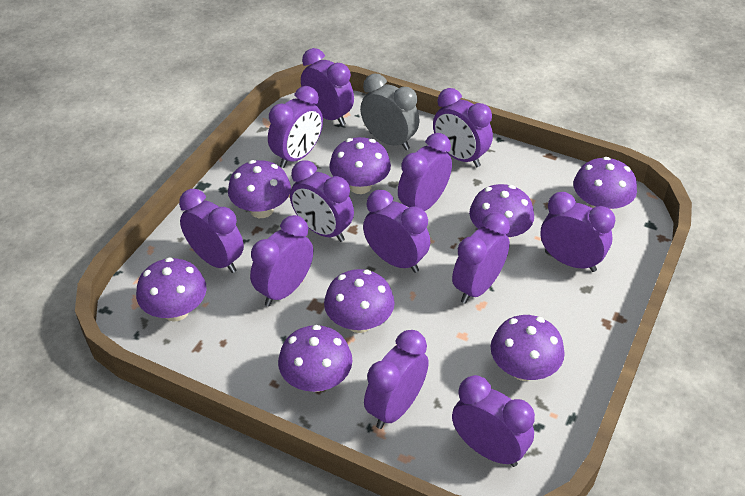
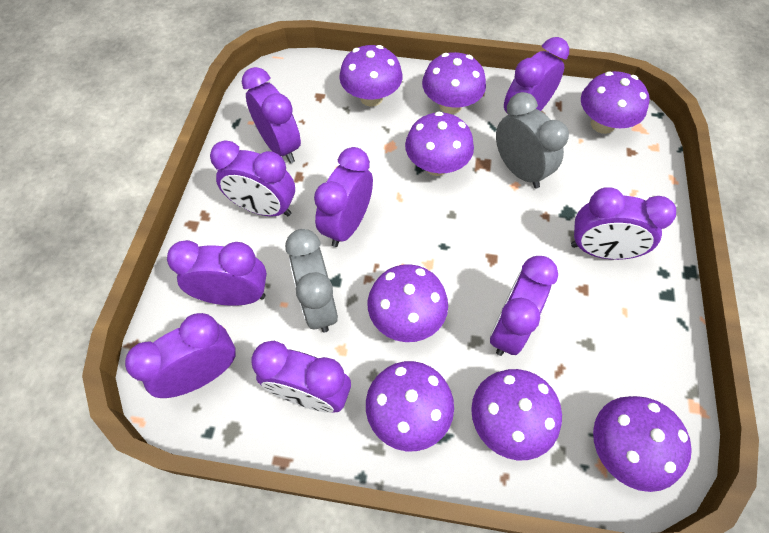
grey clock: [360,74,420,150] = 1 -> [285,229,338,333] [496,92,569,188] = 2
purple clock: [179,189,244,273] [250,215,313,306] [268,86,323,168] [290,160,354,242] [301,48,354,126] [363,190,430,273] [364,330,429,429] [398,133,452,211] [433,88,493,167] [452,213,510,304] [452,375,535,467] [541,192,615,272] = 12 -> [125,313,236,398] [167,240,267,306] [210,141,295,216] [242,67,301,163] [251,341,351,413] [314,147,373,247] [490,256,558,356] [504,37,569,115] [571,187,676,260] = 9

